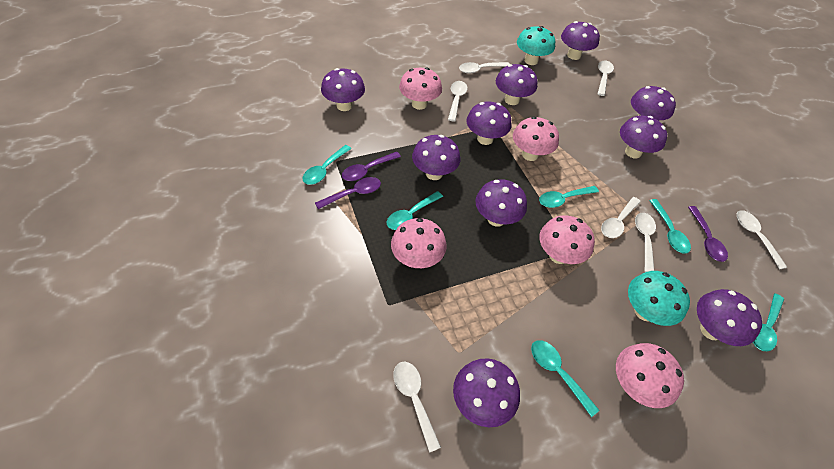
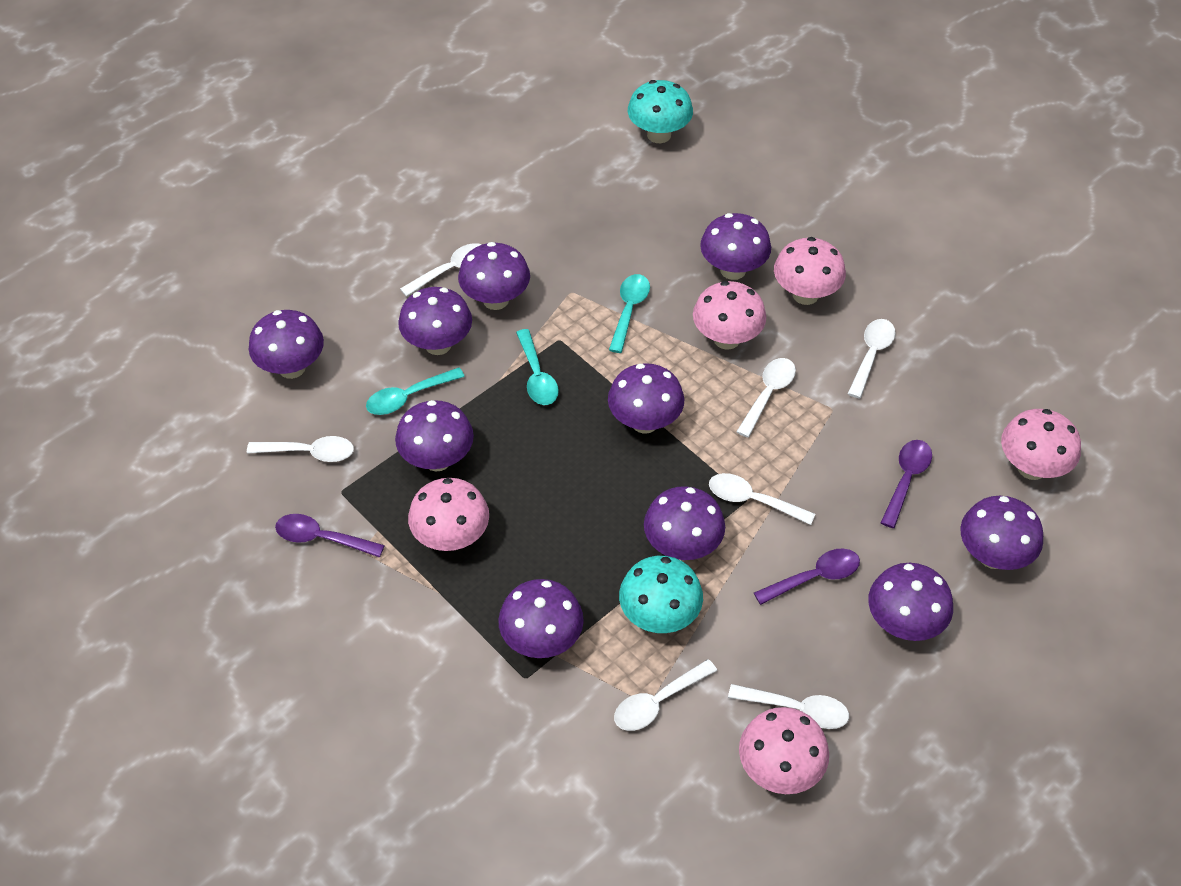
turquoise spoon: [303,145,352,185] [387,191,443,230] [531,340,599,417] [539,186,599,208] [649,199,691,254] [753,294,784,351] = 6 -> [366,367,465,415] [516,329,559,405] [609,274,650,353] = 3

